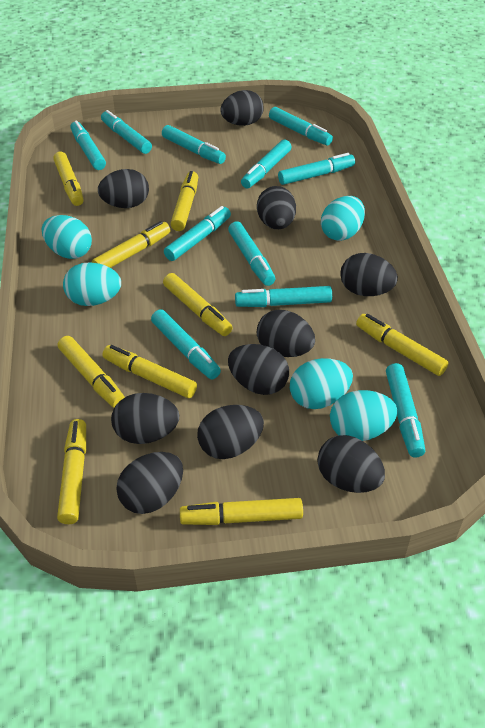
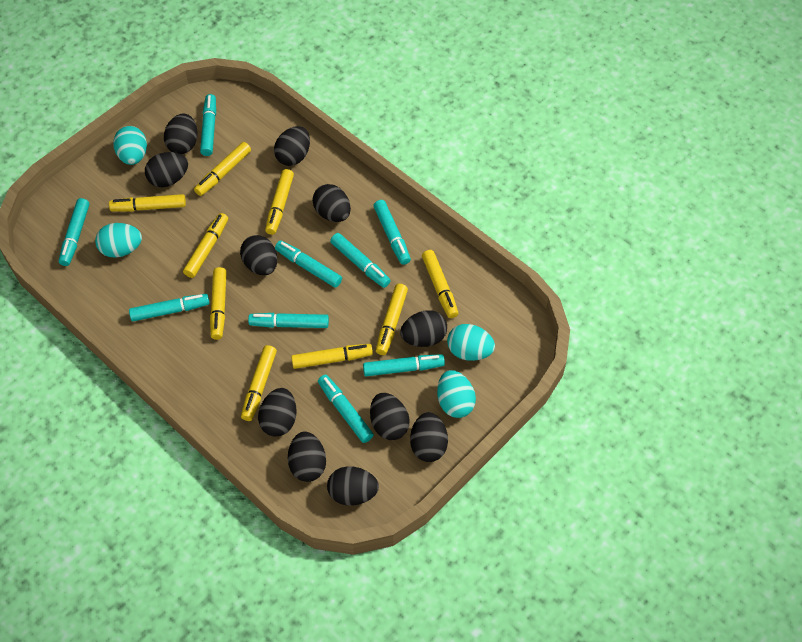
black egg: [98,169,149,208] [111,393,179,444] [116,452,183,514] [197,405,264,459] [220,90,264,126] [228,344,289,395] [257,186,296,229] [257,310,315,357] [317,435,385,493] [340,253,398,296] = 10 -> [145,152,188,187] [164,113,197,154] [240,235,277,275] [258,388,297,437] [274,126,310,166] [288,431,326,482] [312,184,351,222] [327,466,379,506] [370,393,410,440] [400,310,447,347] [410,412,448,462] = 11
turquoise egg: [42,215,92,259] [63,262,121,306] [290,358,353,409] [321,196,365,241] [330,390,398,441] = 5 -> [95,223,142,258] [113,126,147,165] [437,370,476,418] [447,324,495,361] = 4
turquoise marker: [70,120,106,170] [101,110,152,154] [151,309,221,379] [162,125,226,164] [164,206,231,261] [228,221,275,286] [235,286,332,307] [241,139,291,189] [269,107,333,146] [278,153,355,185] [386,363,425,457] = 11 -> [59,198,89,266] [129,294,209,321] [200,94,216,156] [248,313,329,328] [275,240,342,288] [318,375,374,443] [330,233,391,288] [363,354,445,376] [373,200,411,265] = 9

